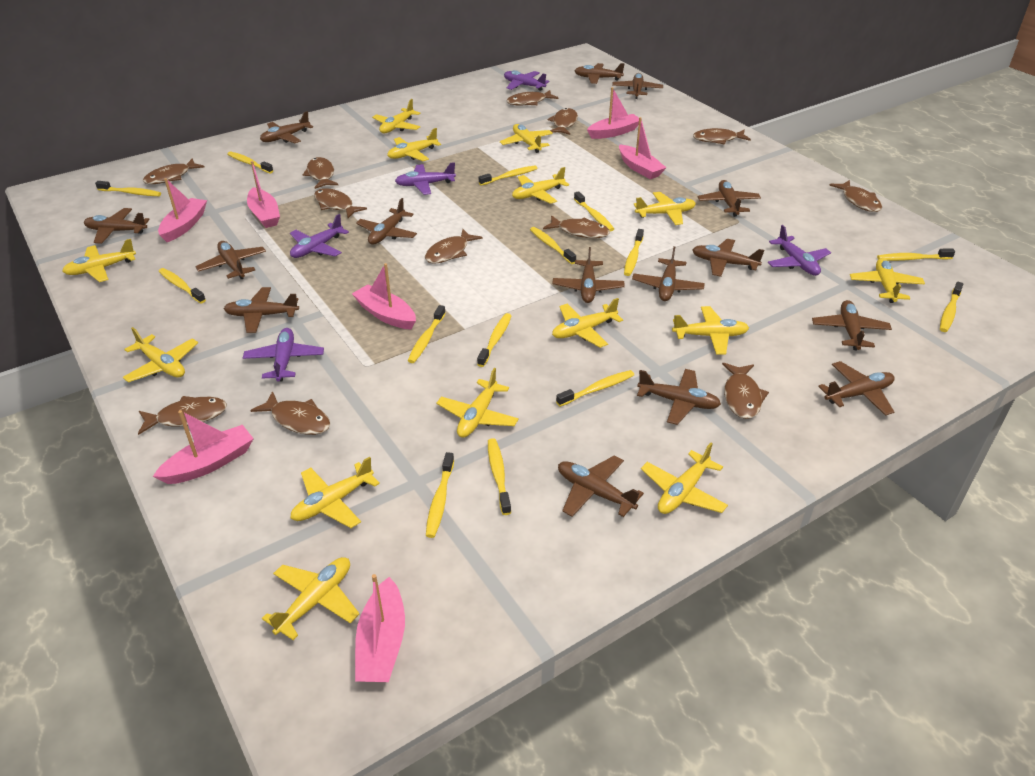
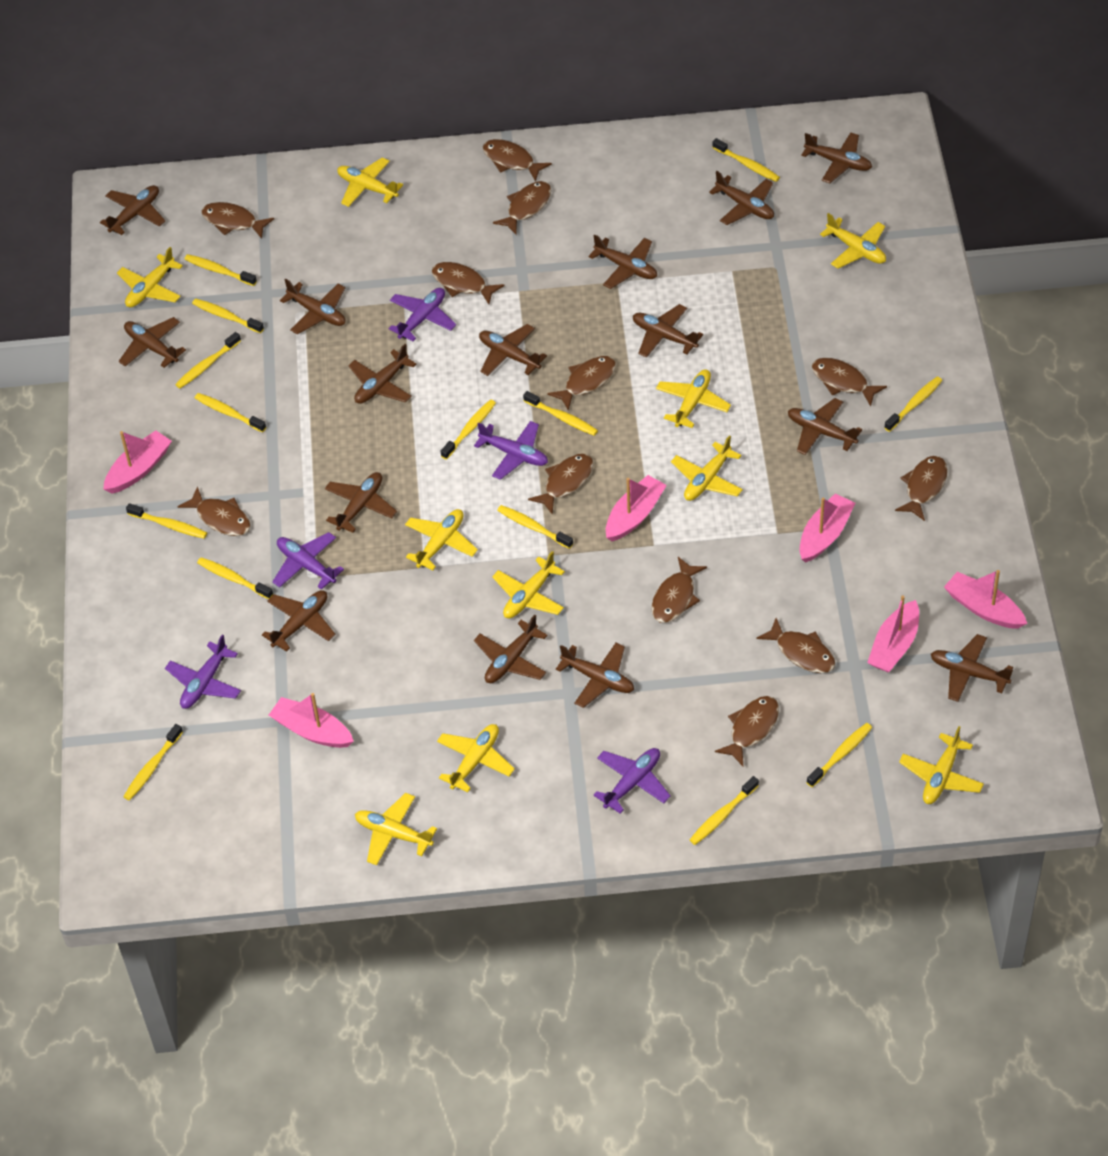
pink boat: [153,410,254,484] [158,178,207,242] [247,161,280,228] [352,263,416,329] [355,574,405,682] [587,87,642,139] [619,117,666,179] = 7 -> [103,430,172,494] [269,693,354,748] [606,475,667,541] [800,494,855,563] [867,595,919,672] [944,570,1027,629] = 6
yellow plane: [62,239,136,282] [122,327,198,382] [262,557,359,640] [290,457,380,528] [372,99,421,133] [387,128,441,161] [437,368,519,438] [500,124,553,153] [512,167,569,204] [552,298,623,348] [634,192,696,225] [641,443,728,514] [672,306,749,355] [850,258,925,303] = 14 -> [117,247,183,307] [337,157,403,207] [355,793,437,865] [405,509,478,570] [437,724,515,793] [492,551,565,618] [656,369,731,428] [671,435,743,501] [820,213,886,269] [899,726,984,804] = 10

